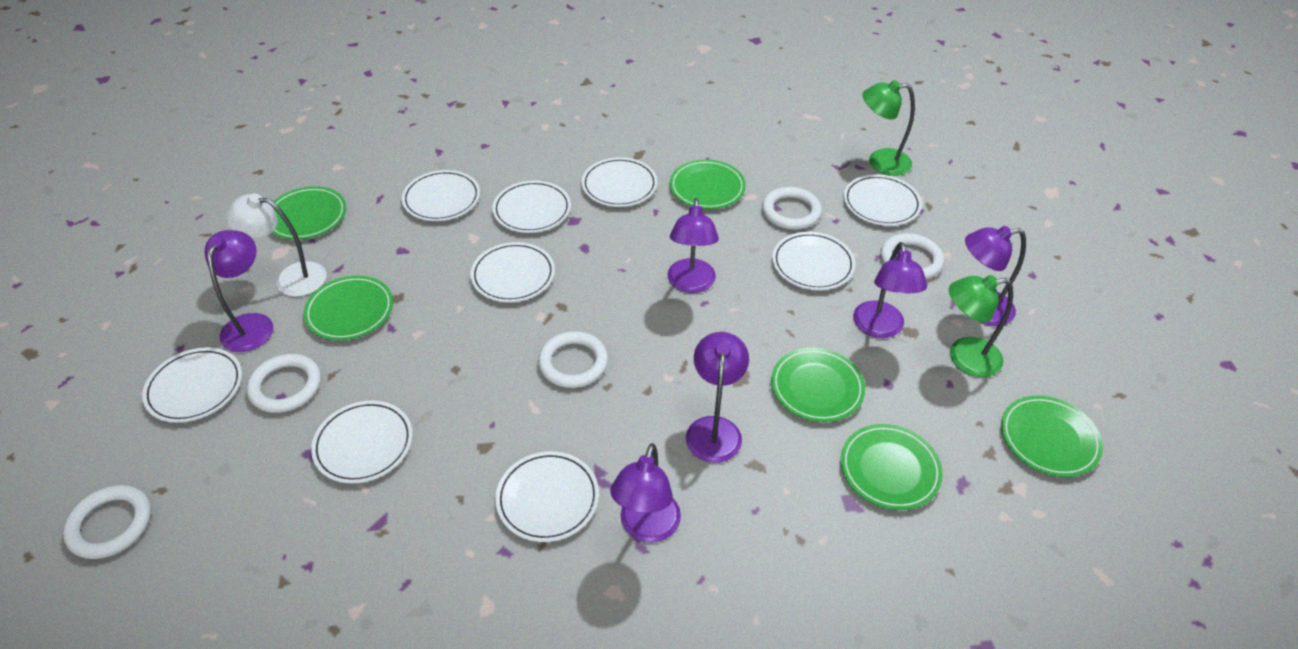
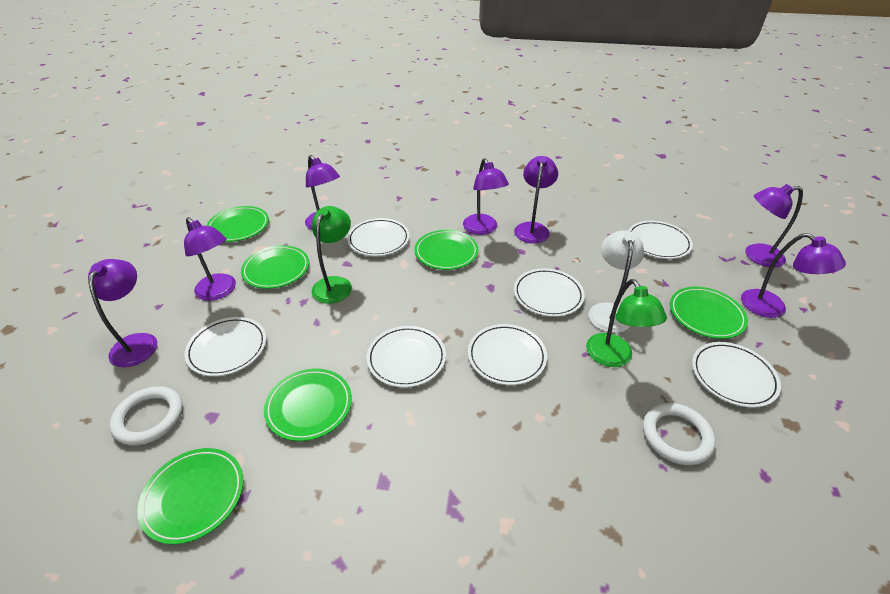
purple lamp: [204,230,273,352] [610,443,681,543] [668,198,719,293] [686,332,749,463] [853,242,927,338] [965,226,1026,326] = 6 -> [88,259,157,367] [184,217,236,301] [305,155,340,230] [463,158,509,235] [514,156,558,244] [741,233,846,318] [745,184,803,268] = 7
white plate: [142,347,242,423] [311,400,413,484] [402,170,480,221] [471,242,555,302] [492,180,571,233] [495,451,599,542] [582,157,658,207] [772,232,856,290] [844,174,922,226] = 9 -> [185,317,266,376] [347,218,410,256] [367,326,446,387] [468,324,547,385] [514,268,585,317] [628,221,693,259] [692,342,781,408] = 7
white ring: [63,485,151,559] [247,354,321,413] [538,331,608,388] [762,187,822,230] [881,233,944,279] = 5 -> [110,386,183,445] [643,403,716,465] = 2

